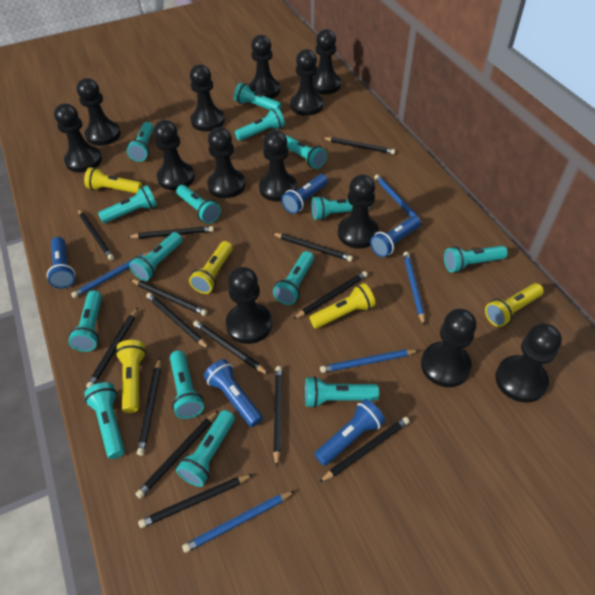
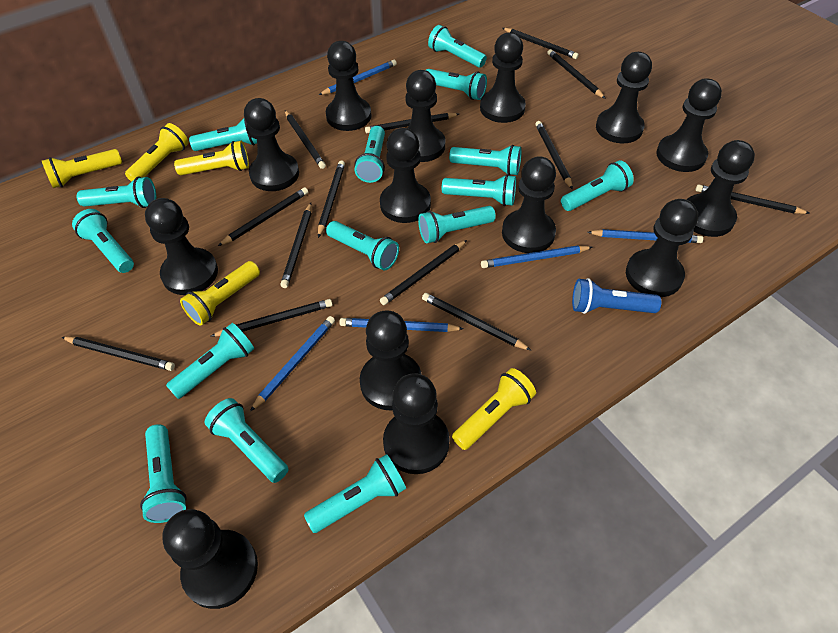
black pawn: [54,103,102,173] [77,78,121,146] [154,120,195,190] [190,64,225,132] [207,127,245,198] [226,267,272,344] [249,35,280,99] [259,130,297,202] [290,49,323,116] [313,29,341,94] [338,174,379,249] [421,309,477,387] [495,323,562,403] = 13 -> [145,198,218,295] [162,509,258,609] [244,98,299,191] [326,41,372,131] [360,310,422,410] [380,128,431,223] [383,373,450,474] [405,70,445,162] [480,32,526,123] [502,157,556,253] [596,52,652,143] [626,199,698,297] [656,78,722,172] [686,140,755,237] = 14
black pencil: [78,209,114,260] [86,308,138,388] [128,226,214,239] [130,279,207,316] [136,410,219,499] [137,358,161,456] [138,474,253,528] [146,293,209,349] [193,320,269,375] [272,233,353,261] [273,366,282,467] [293,271,368,319] [319,417,410,482] [323,137,395,154] = 14 -> [62,337,175,371] [211,299,333,337] [218,187,308,246] [280,203,312,288] [285,110,326,169] [318,160,345,238] [365,113,459,133] [380,240,467,305] [422,293,531,350] [503,28,579,59] [535,121,573,190] [547,49,606,99] [696,185,810,214] = 13
blue flashlight: [47,237,75,288] [204,359,263,427] [281,174,328,214] [314,399,385,466] [370,216,421,257] = 5 -> [572,278,661,314] = 1

